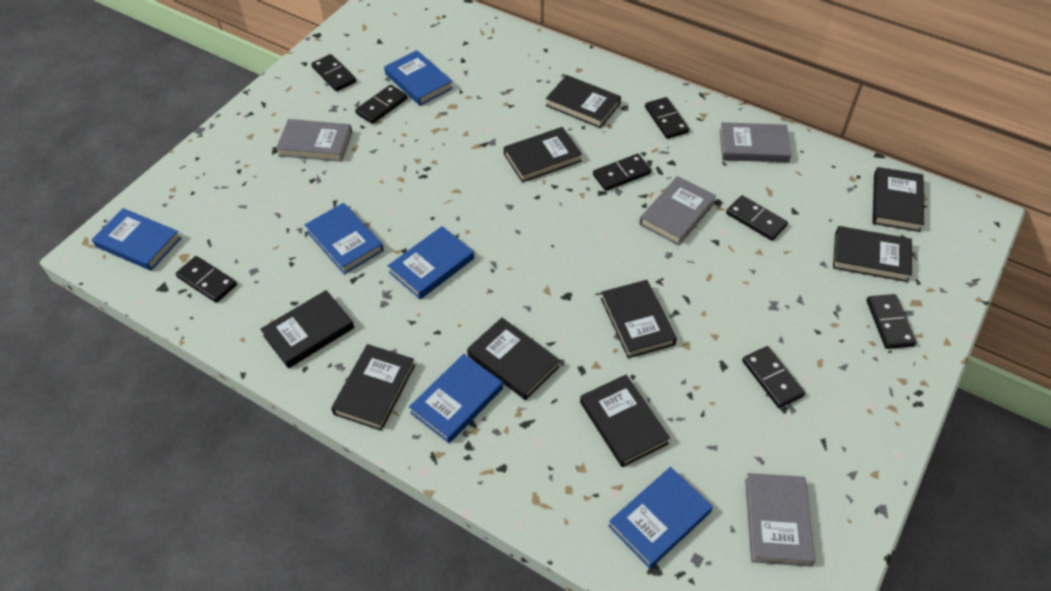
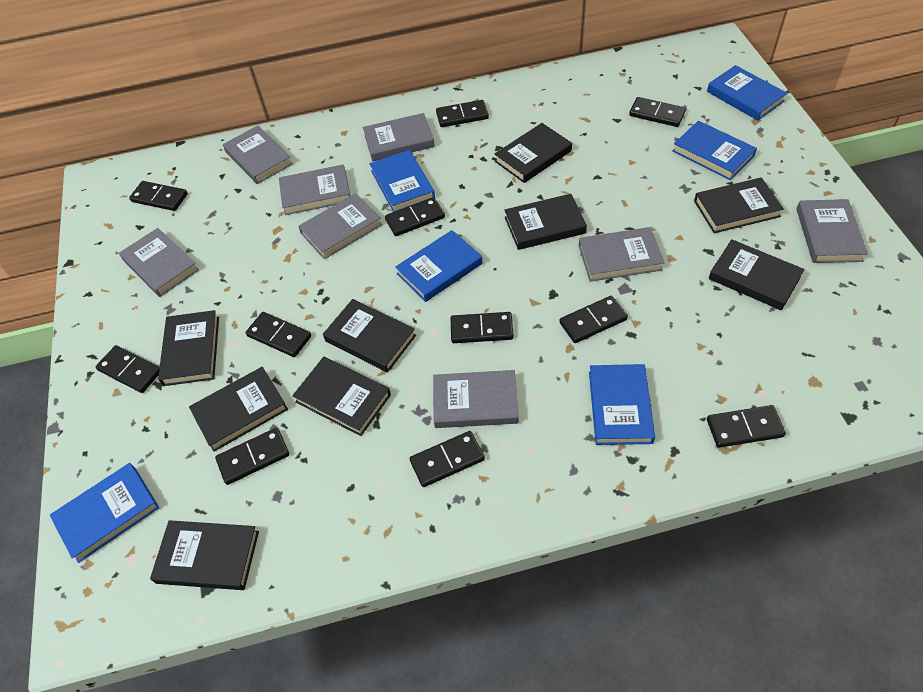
black domino: [175,256,237,303] [311,54,356,92] [355,85,408,124] [593,154,651,191] [645,97,689,139] [726,195,788,241] [742,346,805,408] [866,294,916,349] = 8 -> [96,345,160,393] [129,181,188,211] [215,428,289,485] [246,312,311,357] [385,197,445,236] [410,431,485,487] [436,100,489,127] [451,312,514,343] [559,296,628,343] [629,97,686,127] [707,405,786,448] = 11
grey book: [276,119,352,162] [639,176,716,245] [720,122,792,163] [745,473,815,566] = 4 -> [119,228,199,297] [223,126,293,184] [279,165,350,215] [298,193,382,259] [363,113,435,161] [433,370,518,428] [579,227,664,282] [796,199,868,263] = 8

